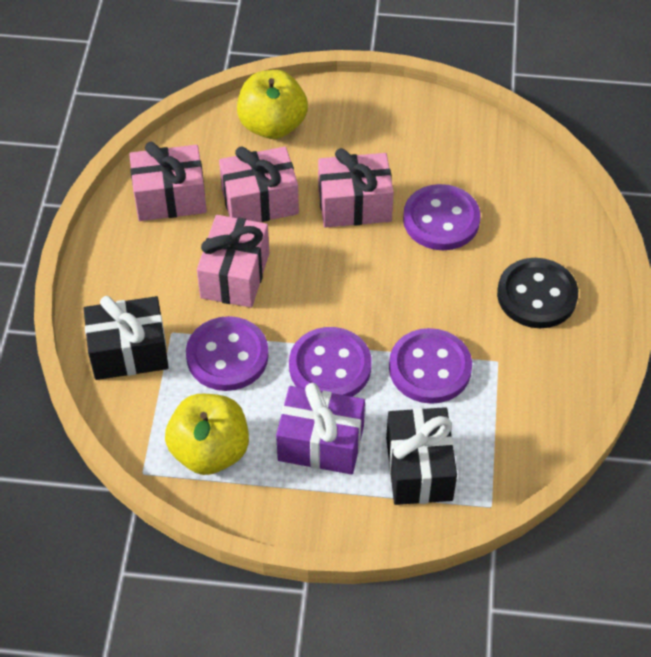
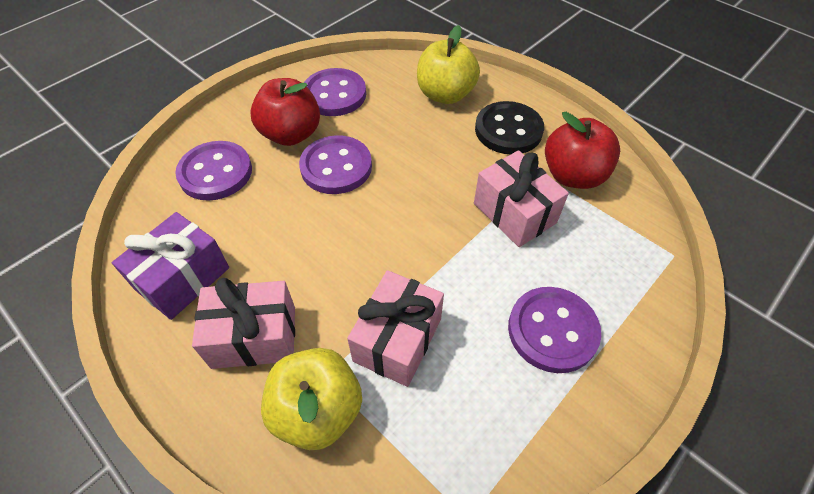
black gift: [84,296,169,380] [386,407,457,505] = 2 -> none = 0
pink gift: [129,141,207,221] [197,215,269,308] [219,146,299,222] [318,148,394,227] = 4 -> [192,278,295,369] [347,270,444,387] [474,150,569,247] = 3
red apple: none = 0 -> [250,78,320,146] [545,112,620,189] = 2

